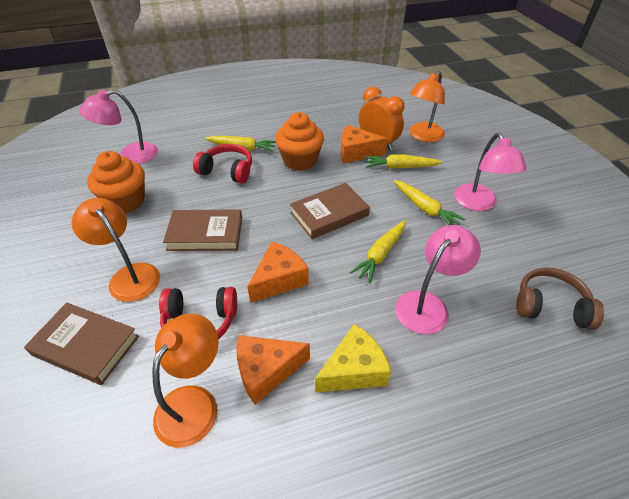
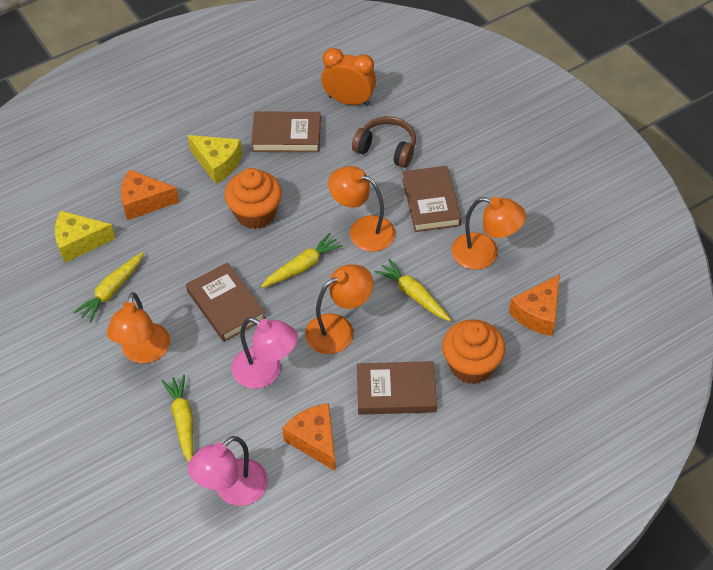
brown book: [24,303,139,385] [163,209,242,251] [290,183,370,239] = 3 -> [186,262,266,342] [251,112,321,152] [357,361,437,415] [402,166,461,232] = 4
orange lamp: [72,198,160,302] [152,314,219,448] [410,71,445,142] = 3 -> [107,292,170,363] [305,264,373,354] [328,166,396,252] [451,197,526,270] = 4
pink lamp: [79,90,158,164] [395,225,481,334] [454,133,527,211] = 3 -> [188,436,268,506] [231,317,298,389] = 2
red headphones: [159,287,237,339] [193,144,252,183] = 2 -> none = 0
yellow cheese: [315,324,391,393] = 1 -> [55,211,116,263] [188,135,242,184] = 2

